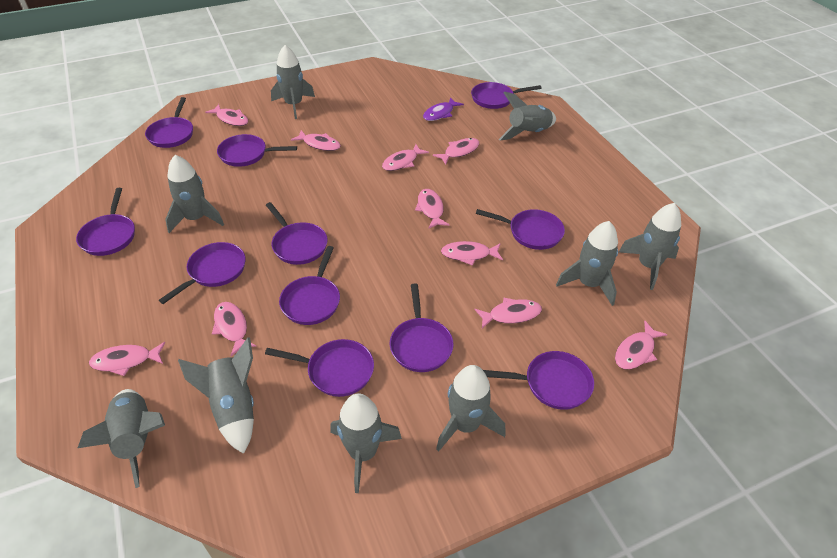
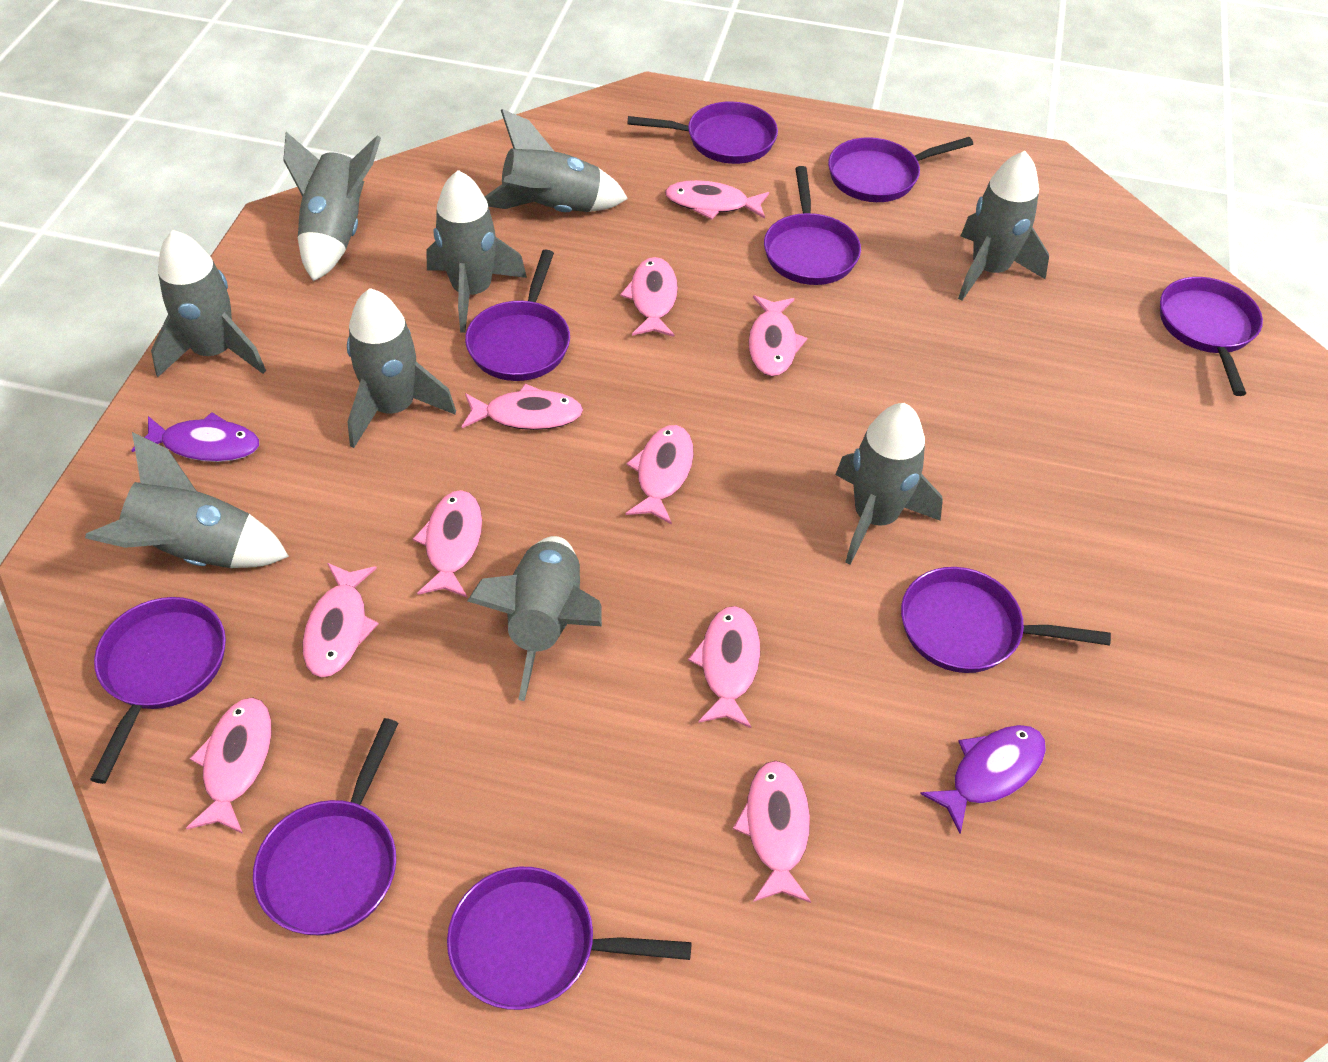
purple fish: [423,97,464,121] = 1 -> [131,412,259,462] [920,725,1046,834] = 2
purple pan: [76,188,135,256] [145,97,193,148] [159,242,246,304] [217,134,297,167] [265,339,374,397] [266,202,328,265] [279,246,340,325] [390,283,454,372] [471,82,542,109] [476,209,565,250] [483,351,594,410] = 11 -> [90,597,226,784] [253,718,398,936] [447,867,692,1010] [465,250,570,381] [627,101,778,164] [764,166,861,285] [828,137,973,202] [901,567,1111,673] [1160,277,1263,396] = 9

